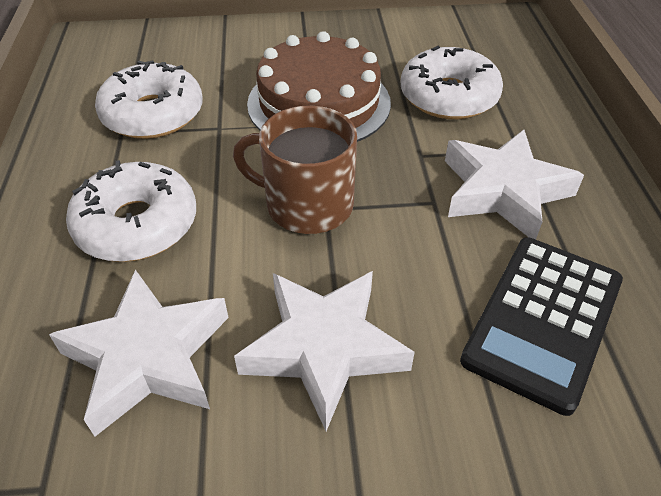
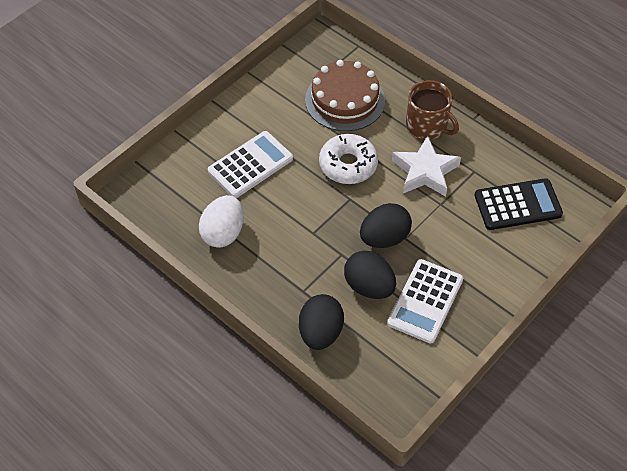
black egg: none = 0 -> [299,294,344,350] [344,251,396,299] [360,203,412,248] = 3
white calculator: none = 0 -> [208,131,293,198] [387,259,463,344] = 2
white donut: [66,160,196,262] [95,60,203,139] [401,46,503,119] = 3 -> [319,134,378,184] = 1
white egg: none = 0 -> [199,195,244,248] = 1
white star: [49,270,229,436] [234,271,415,431] [445,130,584,240] = 3 -> [392,136,461,197] = 1

